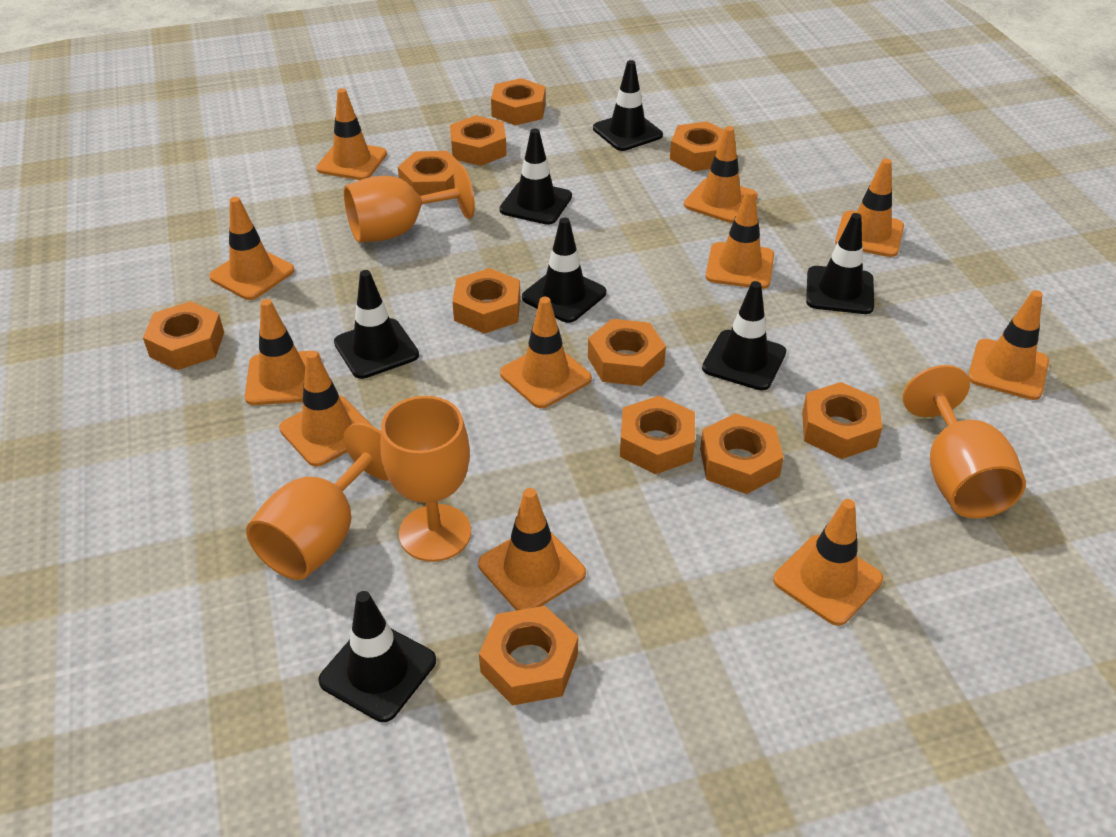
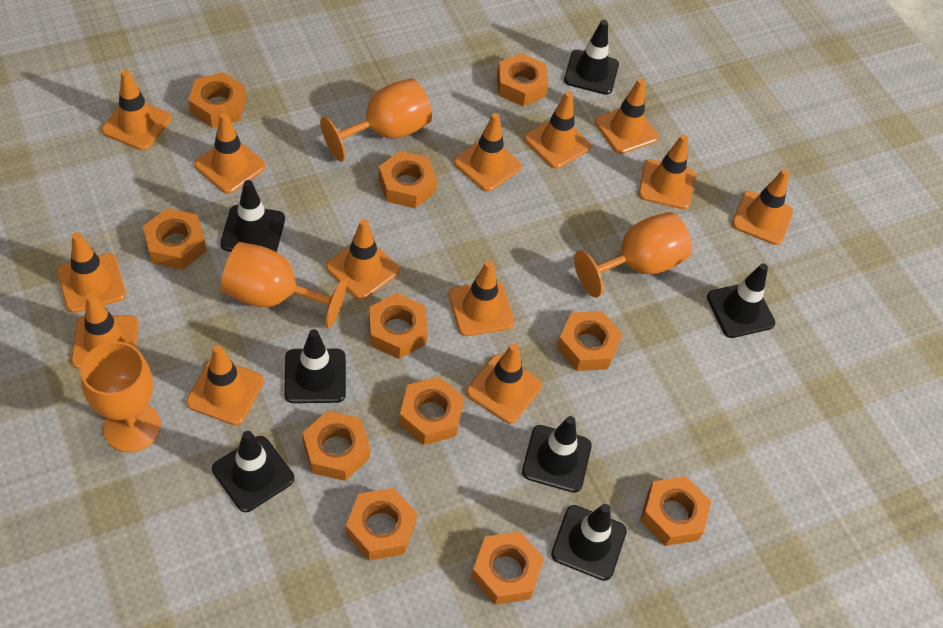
orange traffic cone: [209,197,295,300] [245,299,321,405] [279,351,372,467] [316,88,387,180] [478,488,586,611] [500,297,592,408] [684,126,758,223] [706,189,774,289] [773,499,883,626] [835,159,904,257] [968,290,1049,400] = 11 -> [57,232,126,313] [71,294,139,369] [101,70,171,150] [186,345,264,425] [194,113,266,194] [326,219,400,300] [448,260,514,336] [454,113,522,192] [466,343,542,423] [524,91,591,169] [595,78,659,154] [638,134,695,209] [732,169,793,245] = 13

